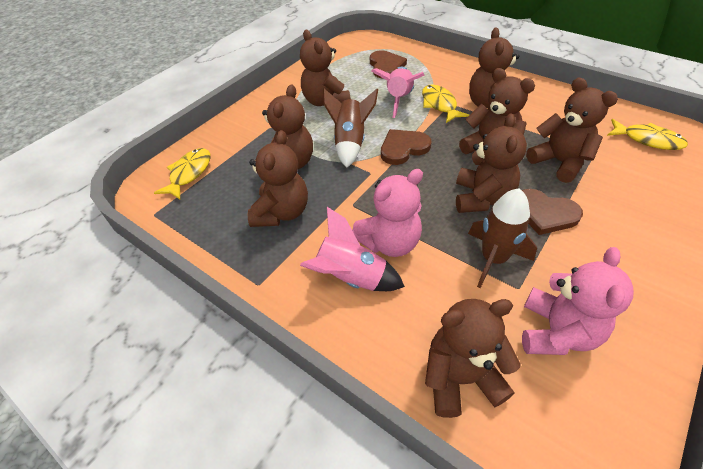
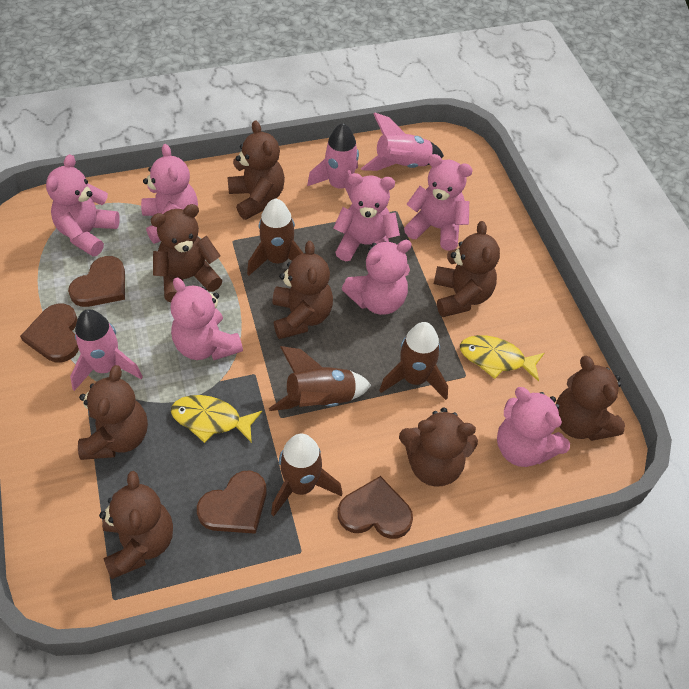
brown heart: [370,50,407,79] [381,129,432,165] [522,189,583,235] = 3 -> [20,304,79,362] [68,256,125,307] [197,471,267,534] [338,476,413,539] = 4
brown rocket: [323,89,378,168] [468,188,537,288] = 2 -> [247,198,304,276] [269,346,371,411] [271,433,342,516] [379,322,448,400] = 4
pink rocket: [300,207,405,291] [371,67,425,118] = 2 -> [70,309,143,391] [307,123,359,200] [361,112,444,171] = 3
pink teddy bear: [352,169,423,257] [522,247,634,355] = 2 -> [46,154,120,257] [141,144,198,244] [171,277,243,360] [334,173,400,261] [342,240,412,315] [404,154,473,251] [497,387,570,467] = 7
yellow fish: [154,148,210,199] [422,84,469,123] [607,119,688,150] = 3 -> [171,395,262,443] [460,335,544,382] = 2

